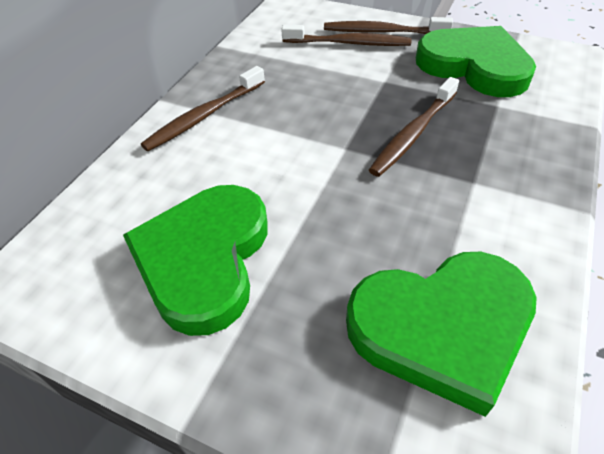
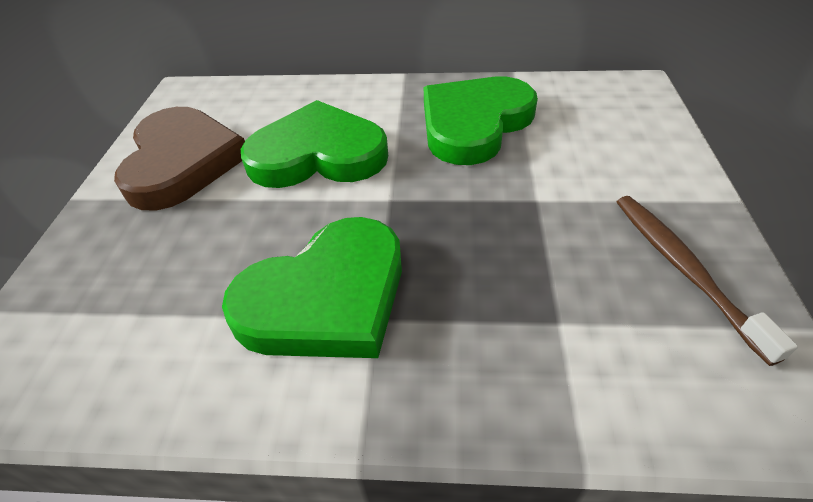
brown heart: none = 0 -> [114,107,245,210] = 1
brown toothbrush: [141,66,265,151] [281,25,412,46] [324,17,453,34] [369,77,459,177] = 4 -> [617,196,798,366] = 1

